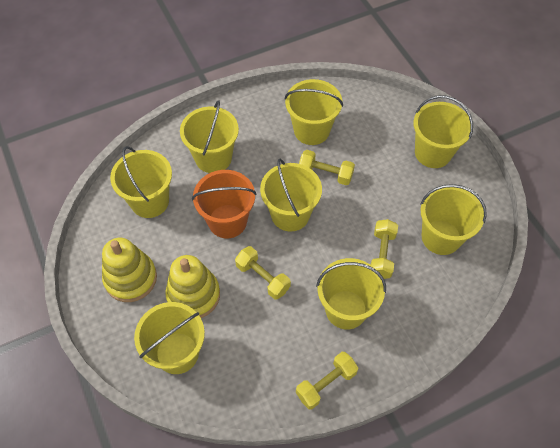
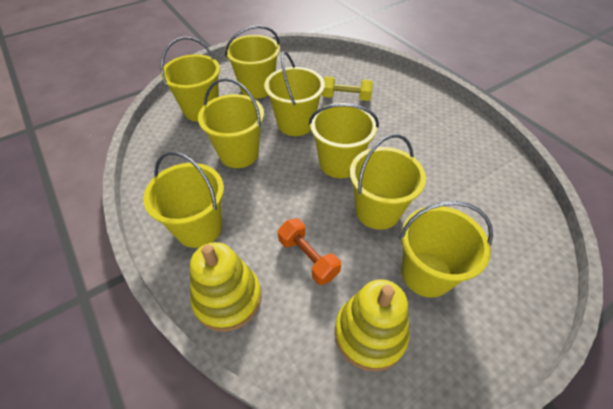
orange bucket: [192,170,256,238] = 1 -> none = 0
orange dumbbell: none = 0 -> [278,218,341,285] = 1
yellow dumbbell: [235,246,291,300] [296,352,358,409] [299,150,355,185] [371,219,398,279] = 4 -> [322,76,373,101] = 1

